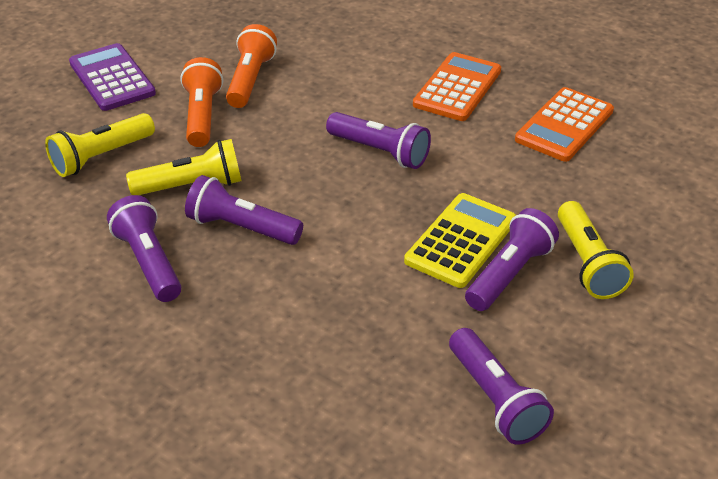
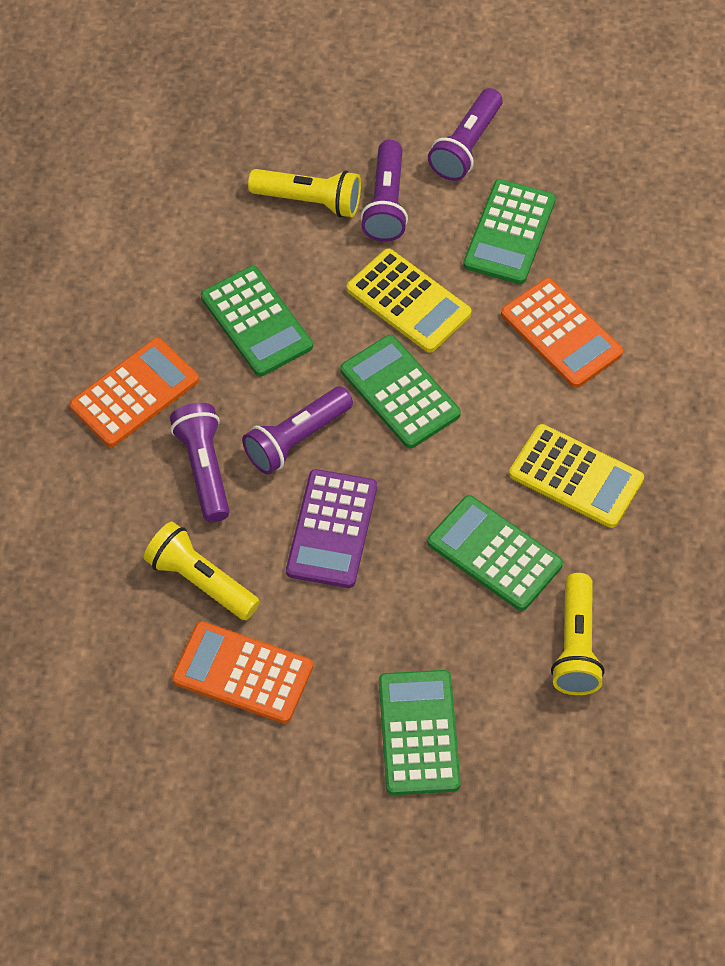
green calculator: none = 0 -> [201,266,313,376] [341,335,461,448] [379,670,461,795] [428,495,563,611] [463,179,556,284] = 5
orange calculator: [413,52,501,121] [515,87,614,162] = 2 -> [70,338,199,447] [172,621,313,724] [501,278,623,388] = 3
orange flashlight: [180,57,223,147] [226,24,277,108] = 2 -> none = 0
purple flashlight: [107,195,181,302] [185,175,303,245] [326,112,431,169] [449,328,554,445] [465,208,559,311] = 5 -> [170,403,230,522] [242,386,353,474] [361,140,408,242] [428,88,503,181] = 4
yellow calculator: [404,193,516,288] = 1 -> [347,249,471,353] [509,424,644,528] = 2

